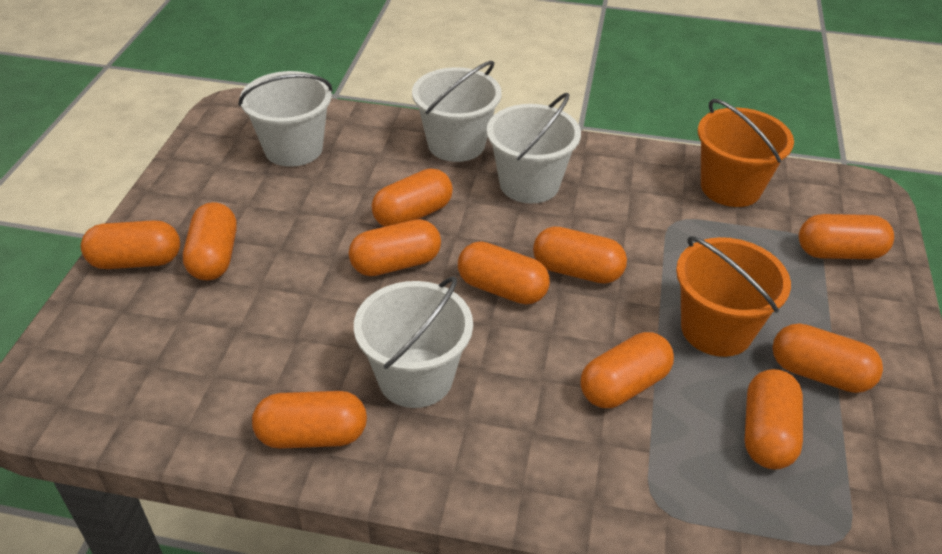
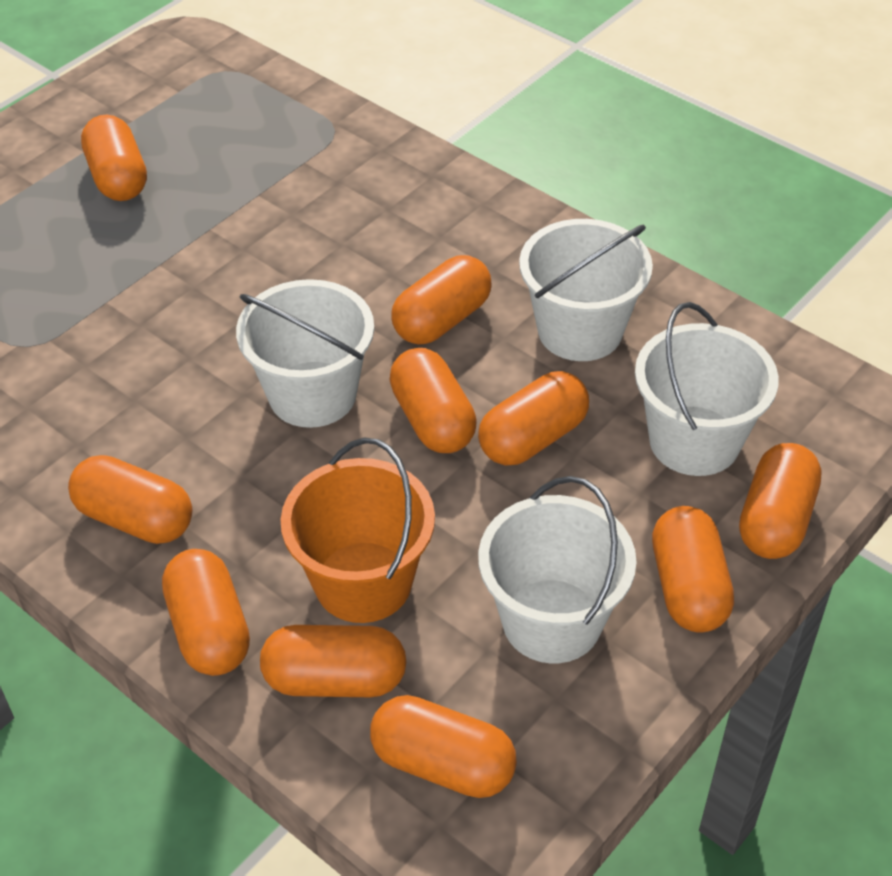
orange bucket: [676,236,791,357] [698,99,794,207] = 2 -> [281,437,435,623] = 1
orange capsule: [81,220,180,269] [183,202,237,280] [252,391,367,449] [349,219,441,276] [372,168,453,227] [458,241,550,304] [533,226,627,284] [580,332,674,408] [745,369,803,470] [772,324,883,393] [799,214,894,259] = 11 -> [68,455,192,544] [81,115,147,201] [162,549,250,676] [260,625,406,697] [370,695,517,798] [390,348,477,453] [391,255,492,345] [478,371,589,466] [652,506,734,632] [739,443,822,559] = 10

